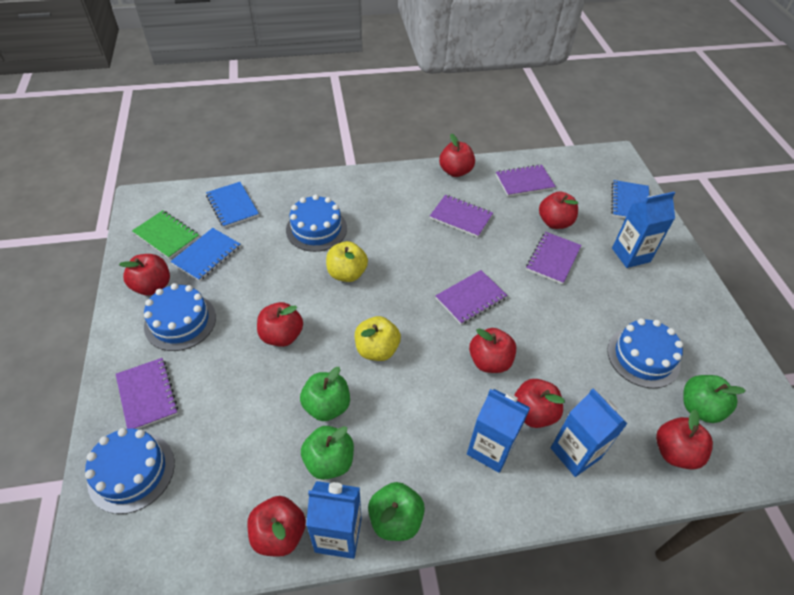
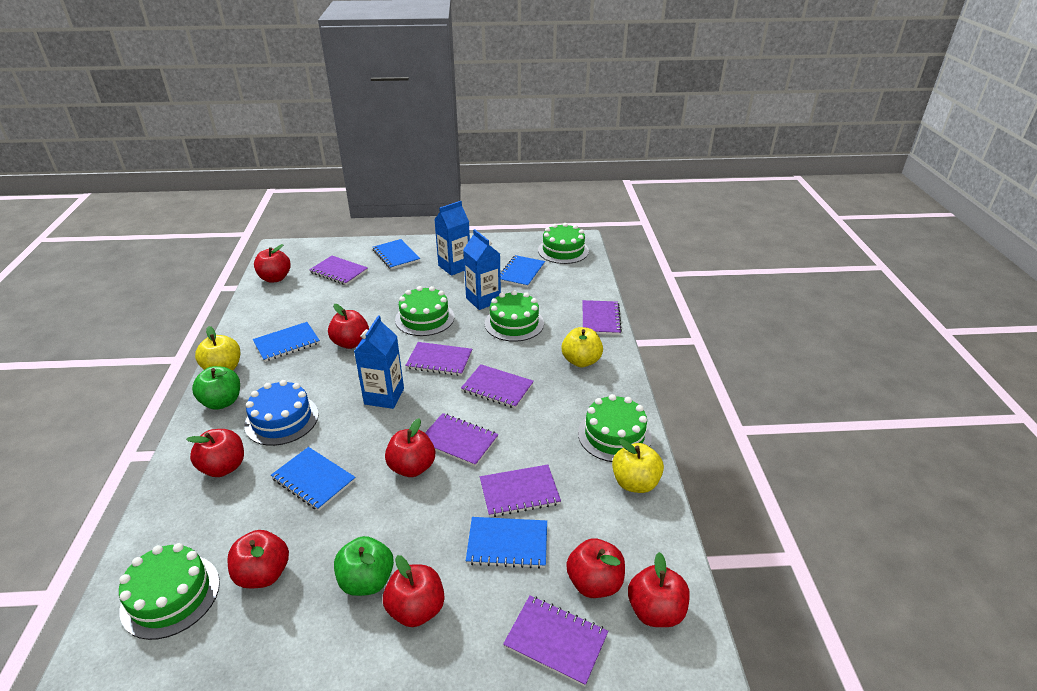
blue cake: [85,428,175,514] [144,283,216,351] [286,194,347,252] [607,318,683,388] = 4 -> [244,380,319,446] = 1
blue carton: [306,481,362,559] [467,389,530,473] [551,389,628,477] [612,192,675,268] = 4 -> [354,315,404,409] [434,201,470,276] [463,229,501,310] = 3
blue notebook: [170,228,241,281] [206,182,259,228] [611,180,649,219] = 3 -> [253,322,320,362] [271,447,356,511] [373,239,420,270] [466,517,547,569] [500,255,545,287] = 5
green apple: [300,367,350,421] [301,426,354,480] [368,482,425,541] [683,375,746,423] = 4 -> [192,366,240,410] [334,536,394,596] = 2
green cake: none = 0 -> [119,543,220,640] [395,286,454,336] [485,290,544,342] [538,223,589,264] [578,394,652,462] = 5
green notebook: [132,210,199,259] = 1 -> none = 0
purple notebook: [116,358,178,429] [430,195,493,237] [435,270,508,325] [496,164,556,197] [526,232,582,284] = 5 -> [309,256,368,285] [405,342,472,376] [425,413,499,467] [461,364,534,409] [480,465,561,517] [503,596,608,686] [582,300,622,335] = 7
yellow apple: [326,241,368,282] [355,316,401,361] = 2 -> [195,326,240,371] [562,327,603,367] [612,439,664,493] = 3

